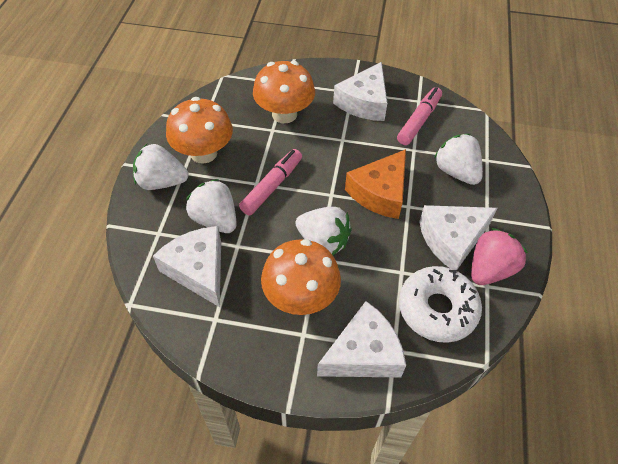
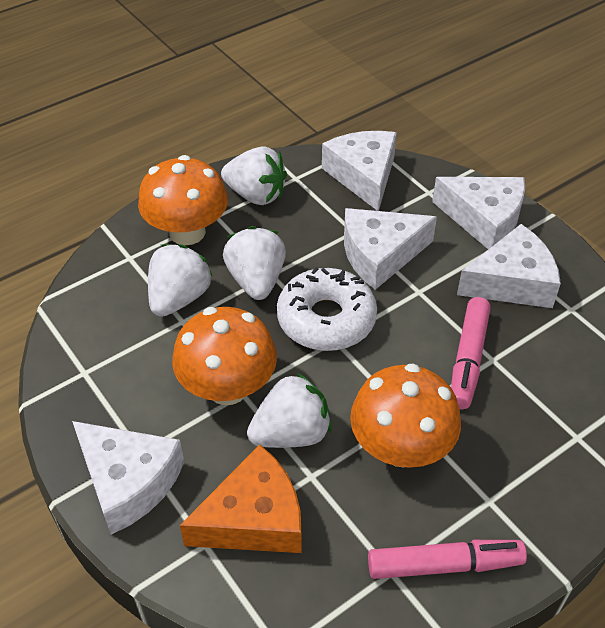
pink strawberry: [471,228,528,285] = 1 -> none = 0
white cheese: [153,226,221,307] [317,301,406,378] [333,62,387,121] [419,205,497,270] = 4 -> [72,421,184,534] [322,131,397,211] [344,208,437,290] [432,177,525,249] [457,224,561,308] = 5

